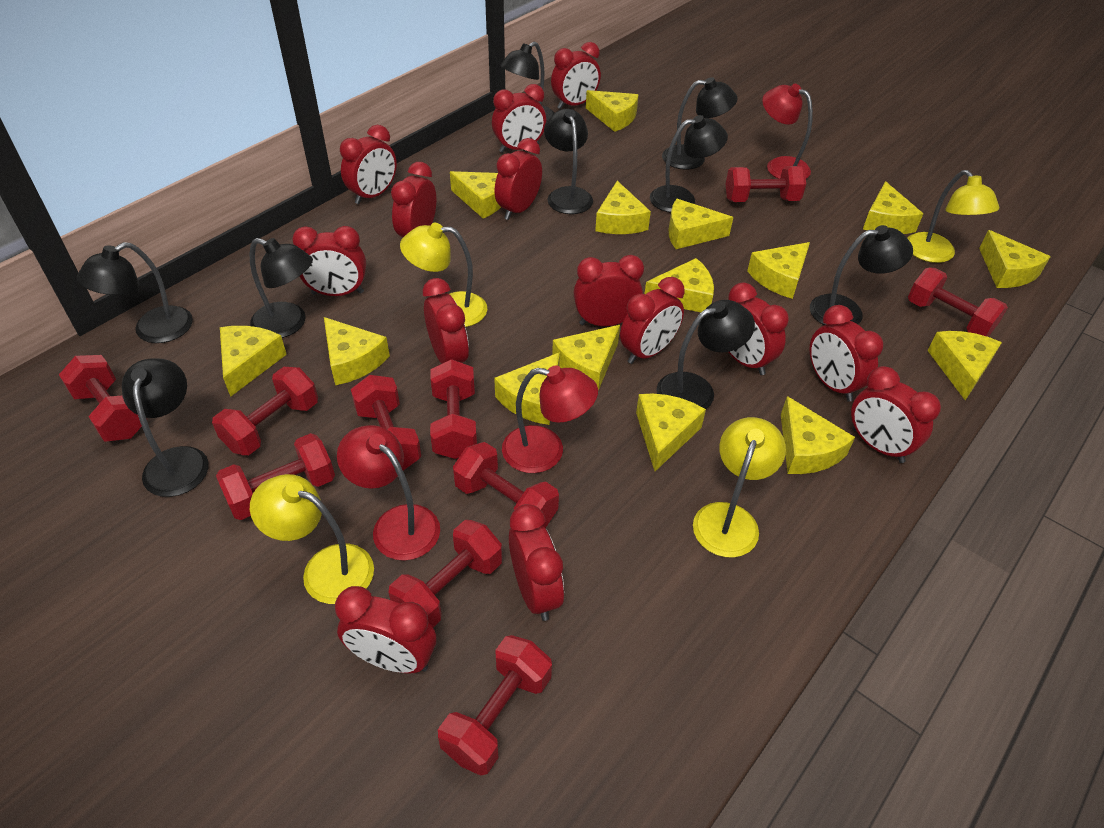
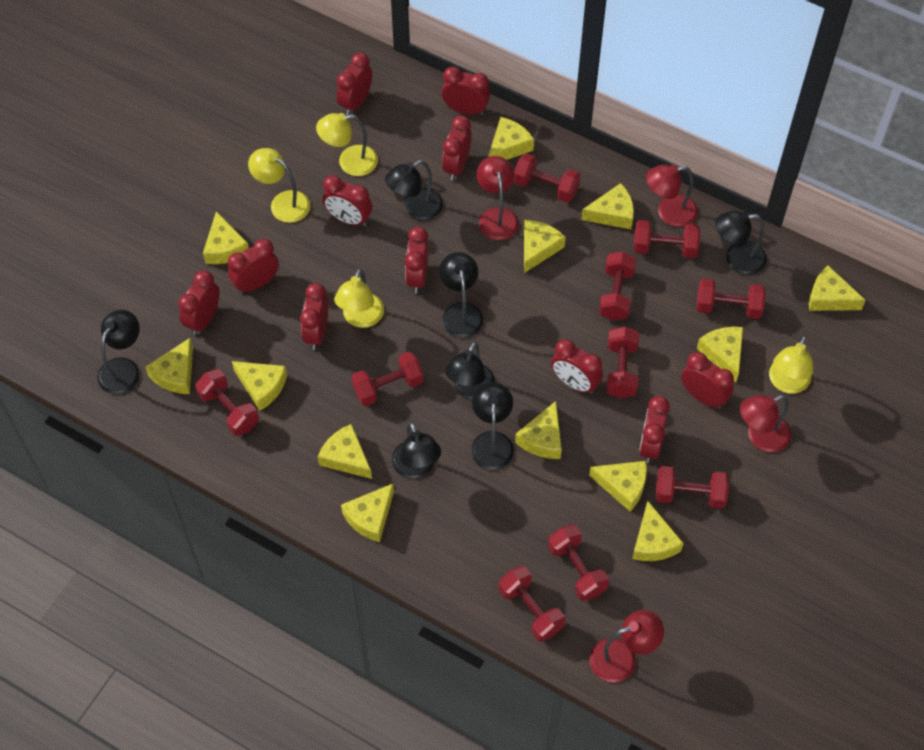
black lamp: [77,242,193,343] [122,358,209,497] [250,238,313,338] [500,42,554,122] [544,109,593,214] [650,115,728,212] [656,300,755,409] [662,77,738,170] [810,225,913,325] = 9 -> [97,310,140,394] [385,160,443,221] [392,422,441,479] [439,252,483,338] [445,342,495,400] [471,382,514,470] [716,210,767,275] = 7
red clock: [292,226,366,296] [335,586,436,674] [340,125,397,204] [391,162,436,237] [423,278,469,364] [492,84,546,153] [495,138,542,220] [509,504,564,621] [551,42,601,109] [574,255,644,326] [620,277,685,364] [728,282,789,375] [810,305,883,402] [851,366,941,463] = 14 -> [178,271,220,335] [228,239,279,293] [300,283,328,350] [323,175,372,227] [336,53,372,115] [405,227,429,293] [441,66,490,115] [442,116,472,180] [551,339,603,394] [639,396,670,463] [681,352,734,409] = 11
red lamp: [337,425,440,561] [502,365,598,473] [762,84,813,179] = 3 -> [477,156,519,240] [589,610,664,683] [646,164,698,227] [740,395,791,452] = 4
yellow cheese: [220,326,287,397] [324,317,390,385] [450,171,501,219] [494,352,560,425] [552,325,620,391] [586,90,639,132] [595,181,651,234] [636,394,706,471] [645,258,714,312] [669,199,733,249] [747,242,810,299] [781,396,855,474] [863,181,923,234] [927,331,1002,400] [979,230,1051,288] = 15 -> [145,338,193,394] [203,211,249,264] [232,361,287,411] [317,424,372,479] [341,484,394,542] [488,117,534,160] [515,401,562,459] [524,220,566,273] [581,183,634,229] [589,461,647,512] [632,501,684,561] [697,327,743,383] [809,266,866,311] = 13

